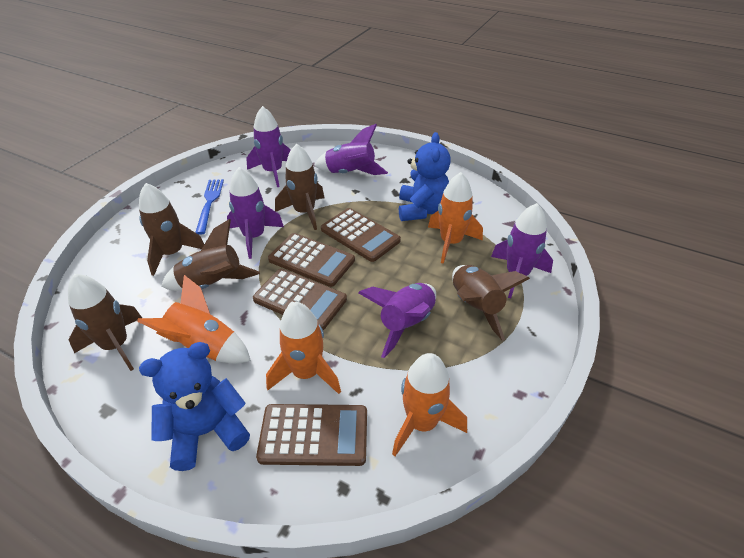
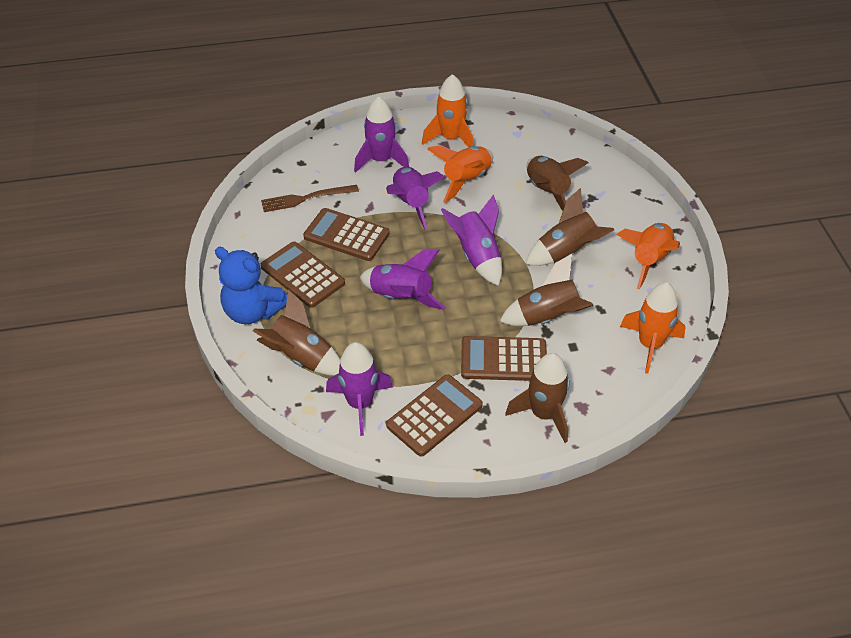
blue fork: [195,179,224,235] = 1 -> none = 0
blue teddy bear: [139,342,250,471] [399,132,451,221] = 2 -> [215,247,287,324] = 1
brown fork: none = 0 -> [261,185,359,212] = 1

